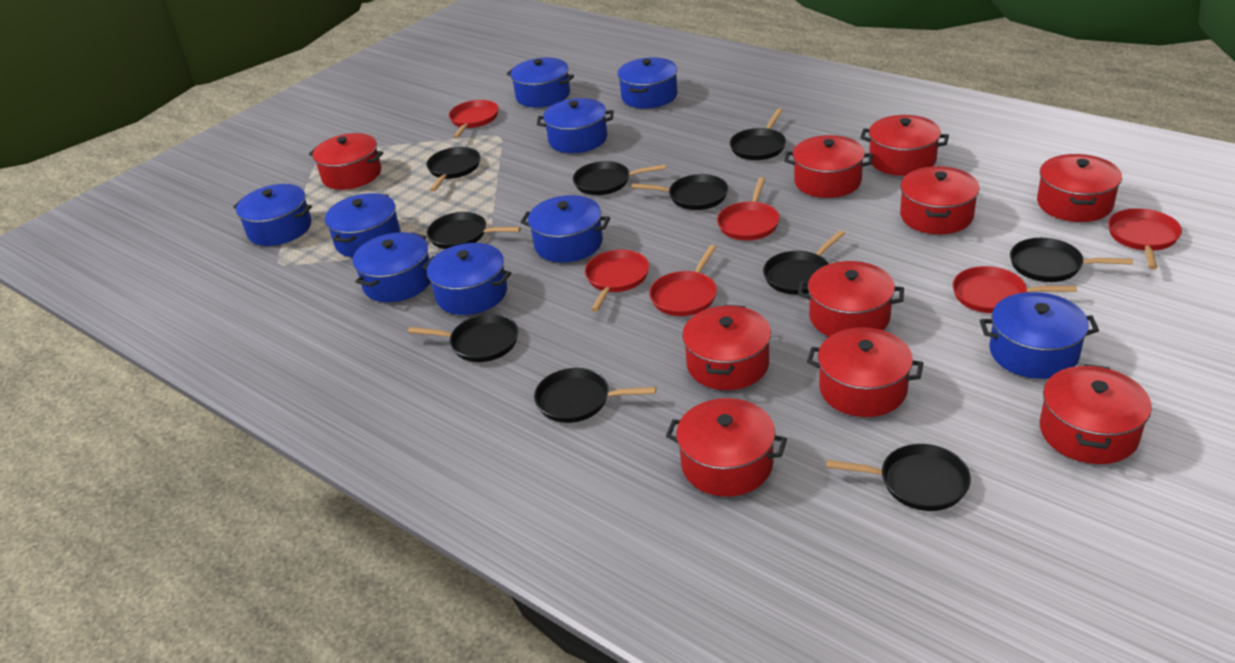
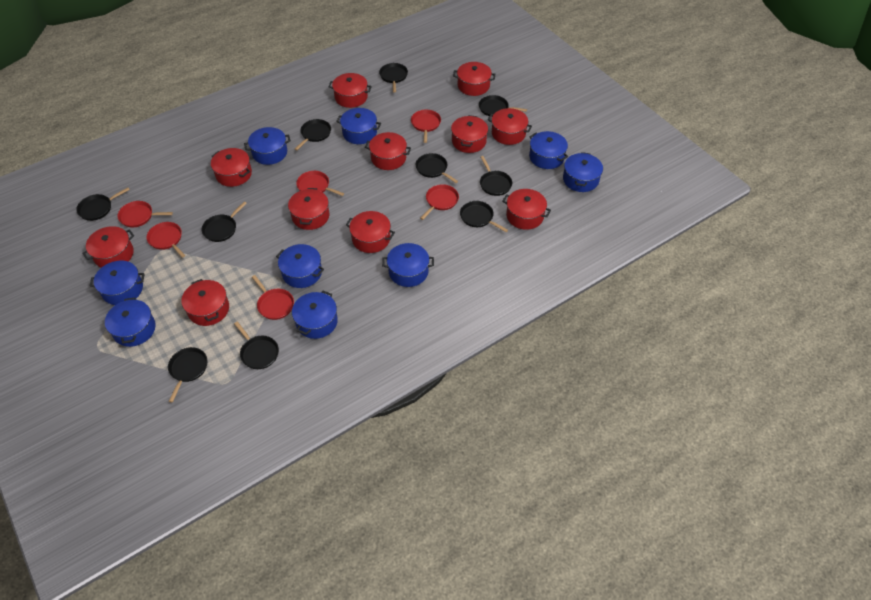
red pot: [309,133,383,190] [666,398,787,497] [682,305,771,390] [784,135,873,198] [798,261,904,337] [807,328,923,417] [860,115,949,176] [900,166,980,234] [1037,154,1122,222] [1040,364,1152,464] = 10 -> [82,226,134,268] [181,279,229,326] [211,148,252,187] [288,188,329,230] [328,73,372,108] [346,211,395,253] [365,132,411,170] [451,115,488,153] [453,62,495,96] [488,108,532,145] [503,189,551,230] = 11

